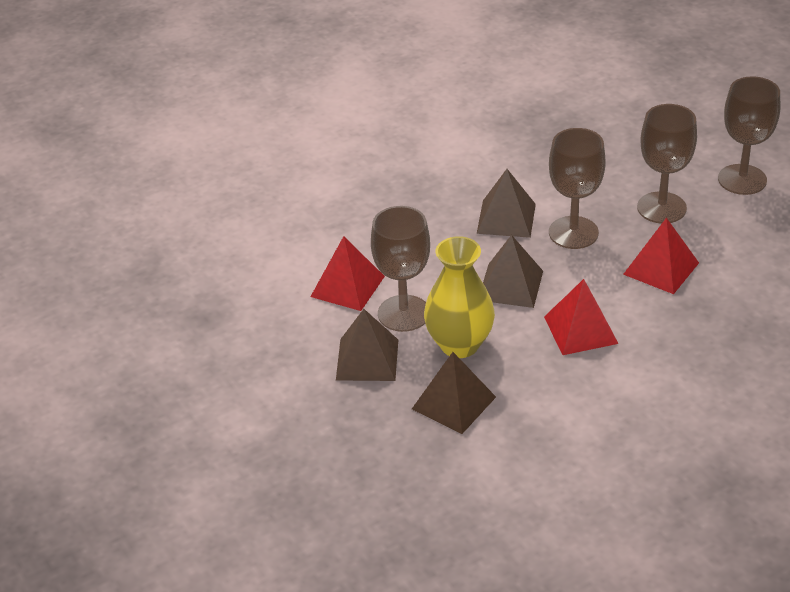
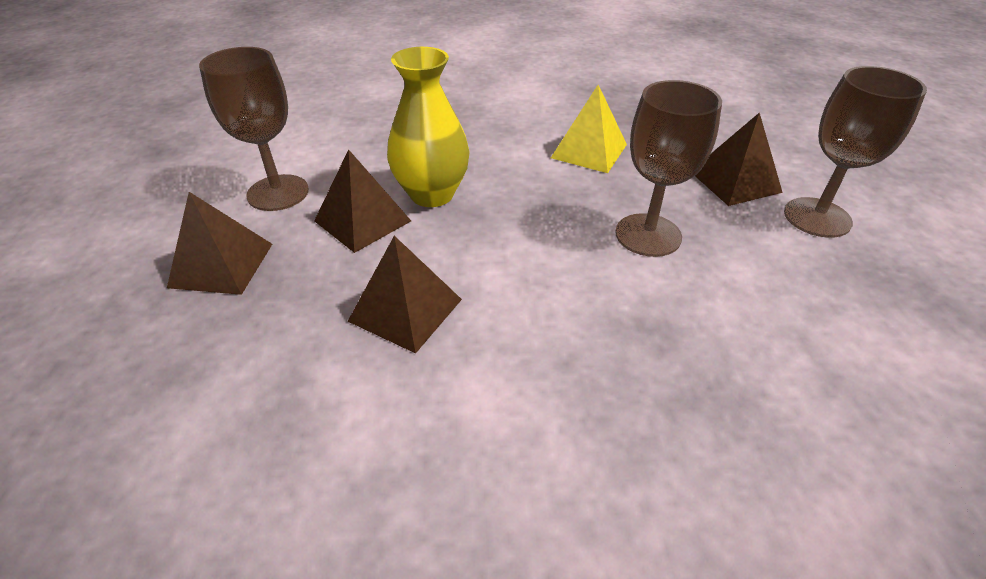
brown goblet: [371,206,430,332] [549,128,606,249] [637,104,697,224] [718,76,780,195] = 4 -> [199,47,309,211] [615,80,722,257] [784,66,927,238] = 3
red pyramid: [310,236,385,311] [544,279,619,355] [623,218,699,294] = 3 -> none = 0
yellow pyramid: none = 0 -> [551,85,627,173] = 1

